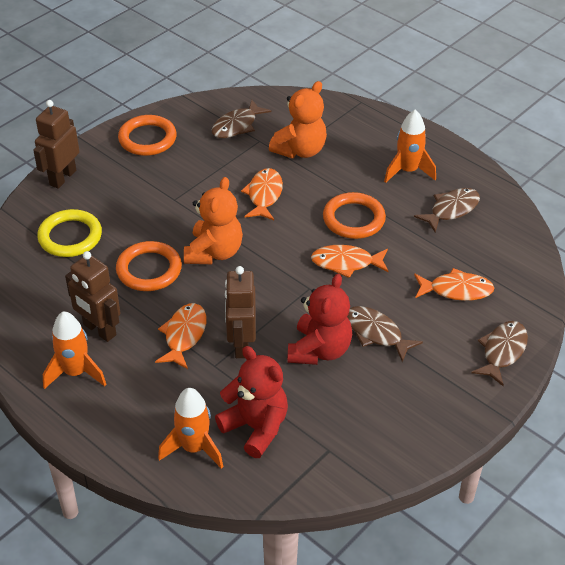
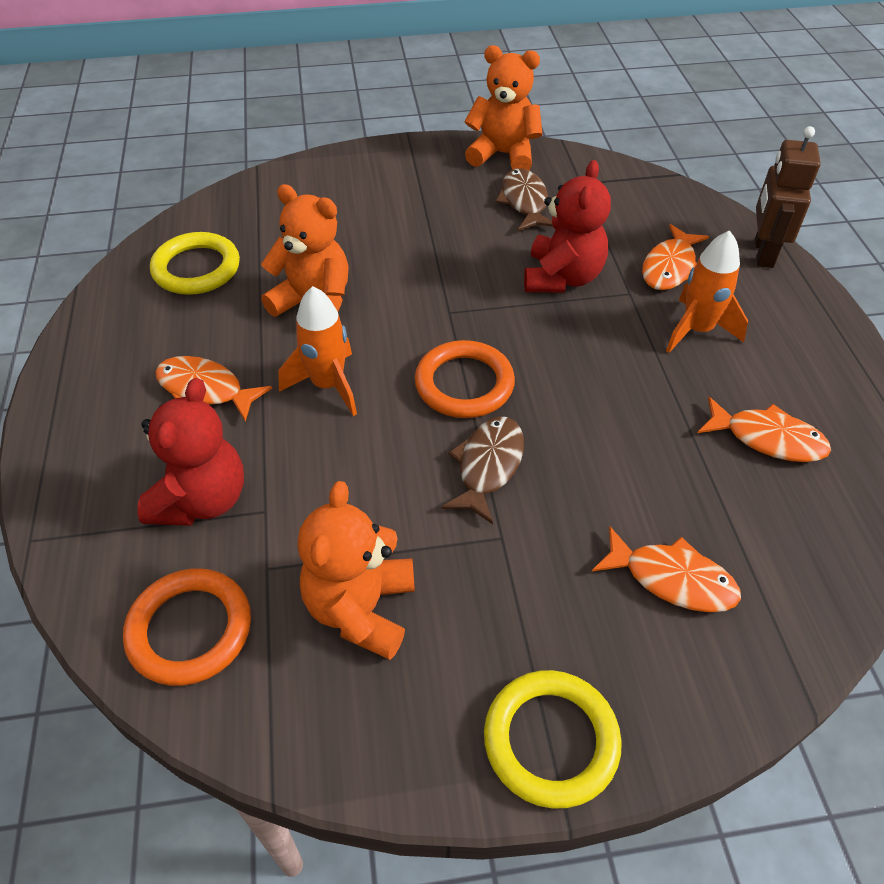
brown fish: [212,100,272,138] [347,306,423,362] [414,188,480,232] [471,321,528,386] = 4 -> [441,416,524,524] [496,168,553,231] = 2
brown robot: [33,100,80,189] [65,251,120,342] [225,266,256,358] = 3 -> [755,126,821,268] = 1
orange ring: [116,241,182,291] [118,115,177,156] [323,192,386,239] = 3 -> [123,569,251,686] [415,340,515,418] = 2
orange rocket: [43,311,106,389] [158,388,223,469] [384,110,436,183] = 3 -> [278,286,357,416] [666,230,748,353] = 2
orange teddy bear: [184,177,243,264] [269,81,327,158] = 2 -> [261,184,349,317] [298,481,415,660] [464,45,543,170] = 3
yellow ring: [37,209,102,257] = 1 -> [150,232,240,295] [484,670,622,809] = 2

